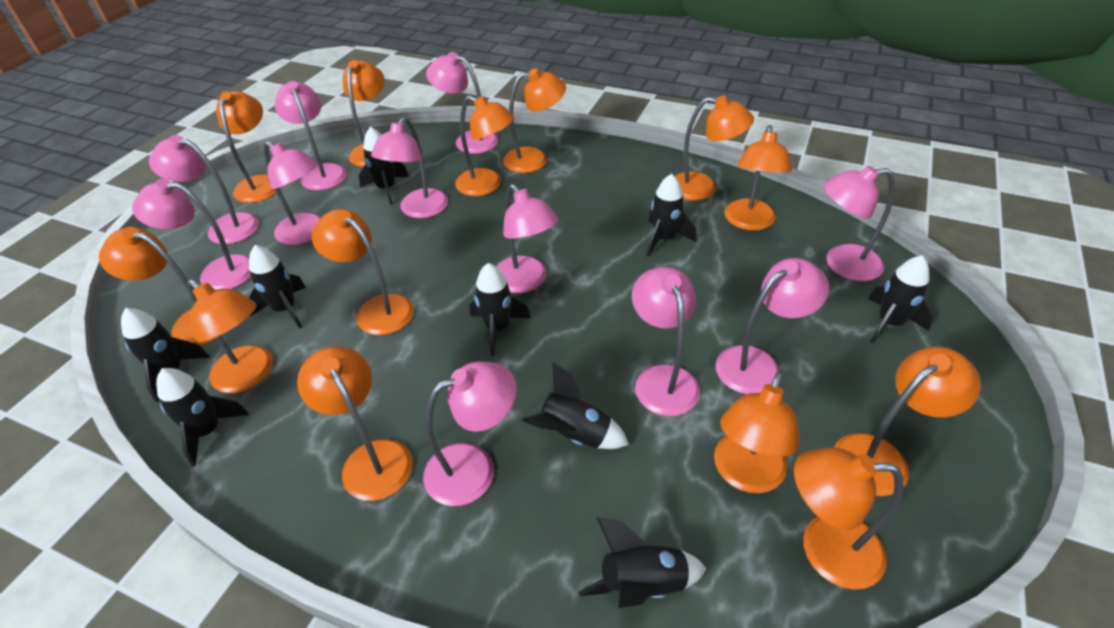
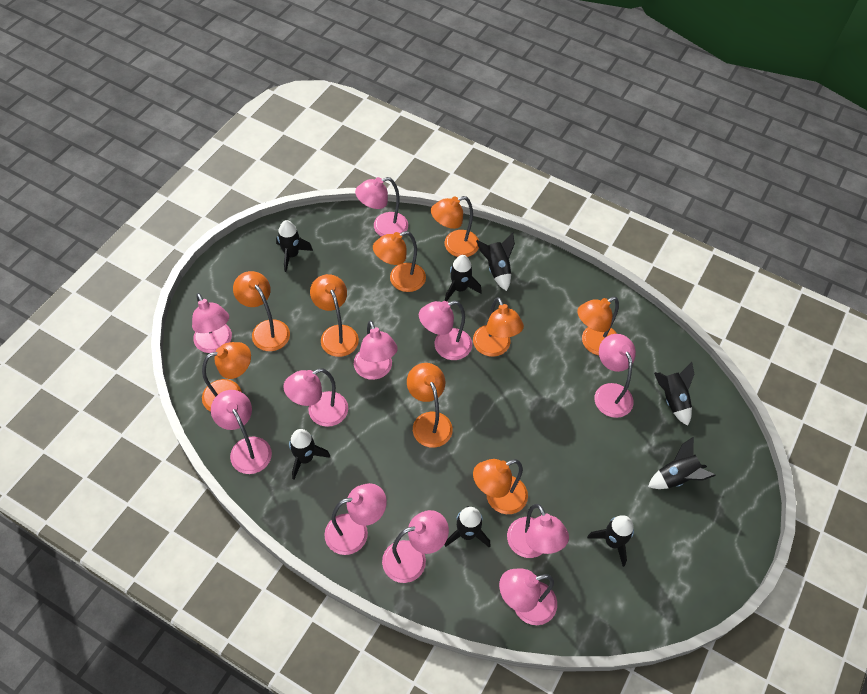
black rocket: [121,308,210,402] [156,368,249,467] [249,245,306,328] [359,127,409,205] [470,263,531,356] [522,362,629,449] [578,517,706,608] [647,174,696,256] [868,255,933,343] = 9 -> [276,220,313,272] [289,429,330,480] [445,255,482,301] [445,506,491,548] [476,232,515,291] [587,515,634,567] [648,437,716,489] [654,362,694,426] = 8
orange lamp: [99,227,216,345] [187,279,273,393] [216,91,277,203] [297,346,413,501] [312,209,414,335] [343,60,385,167] [455,95,514,196] [503,68,566,173] [675,96,754,201] [714,372,799,493] [724,125,792,231] [794,448,903,589] [834,347,981,496] = 13 -> [202,342,251,412] [233,271,290,351] [310,274,359,357] [373,231,426,292] [407,363,453,448] [431,196,479,257] [473,297,524,357] [473,459,528,514] [577,297,619,355] = 9

